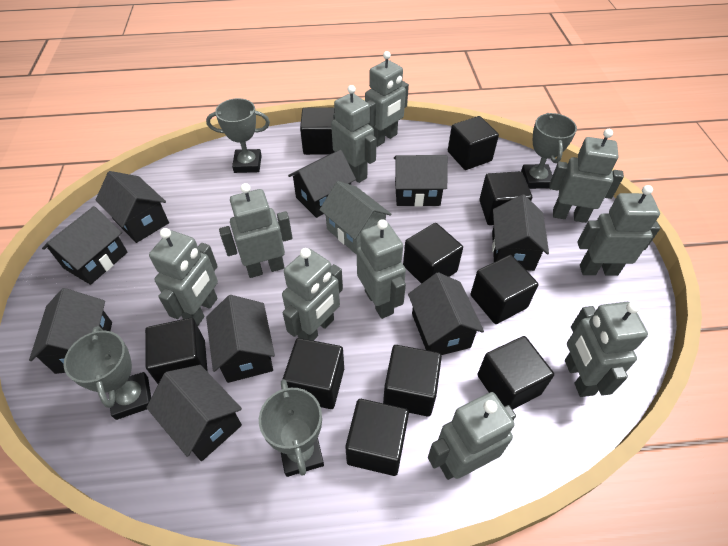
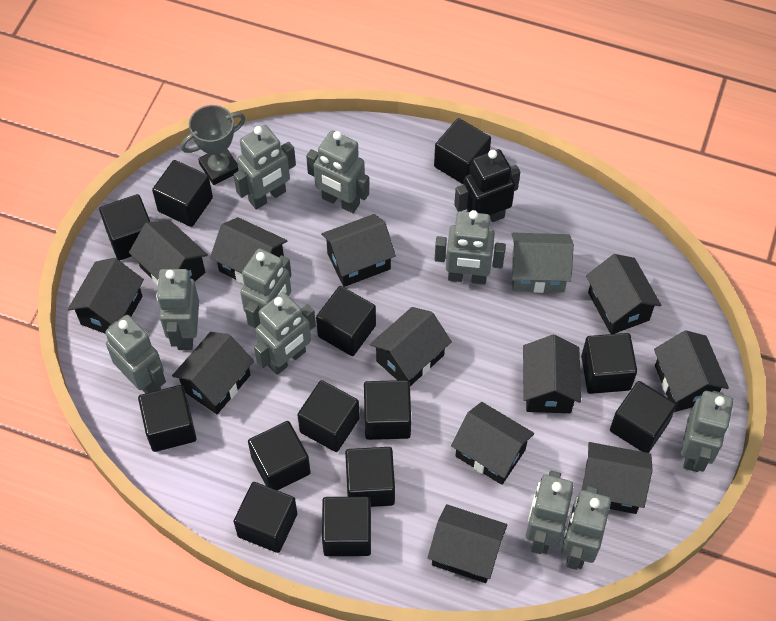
black cube: [145,318,208,384] [282,338,344,409] [300,108,335,155] [345,399,409,476] [383,345,442,417] [403,223,463,284] [448,116,499,170] [471,255,538,324] [477,336,554,410] [479,171,532,225] = 10 -> [99,194,150,260] [138,385,197,452] [152,160,213,227] [233,482,297,553] [248,421,311,490] [297,380,360,452] [316,286,376,356] [322,497,371,556] [345,447,395,507] [364,380,411,440] [434,118,491,184] [581,333,637,394] [610,381,677,453] = 13
black house: [29,288,112,374] [42,206,128,285] [96,171,169,243] [146,365,242,461] [206,295,275,383] [288,150,356,218] [394,155,448,207] [408,272,484,355] [492,195,549,271] = 9 -> [68,258,144,333] [129,220,208,285] [172,332,254,414] [210,217,288,284] [321,214,396,287] [370,307,452,386] [428,504,507,583] [451,402,534,485] [523,335,581,413] [581,442,653,514] [586,254,661,334] [654,330,729,412] = 12
black robot: none = 0 -> [454,149,520,222] = 1
grey trophy: [64,326,151,420] [206,98,270,173] [259,379,324,477] [521,113,577,189] = 4 -> [181,105,245,185] = 1

